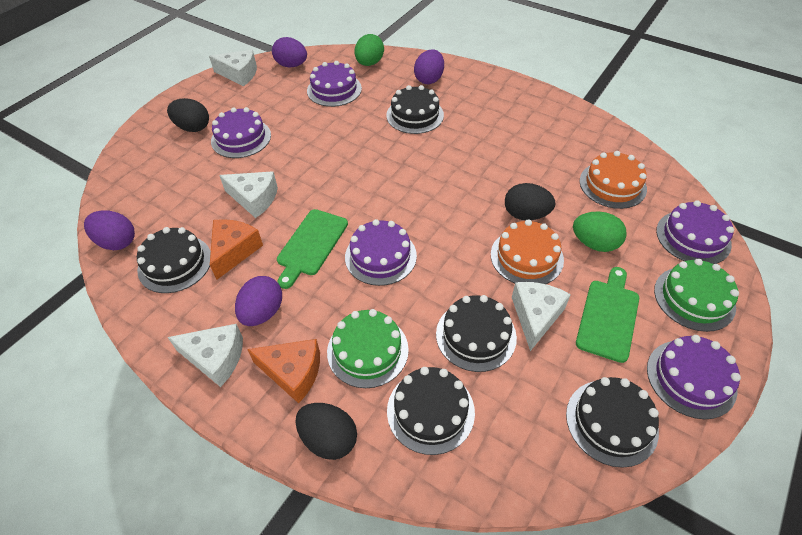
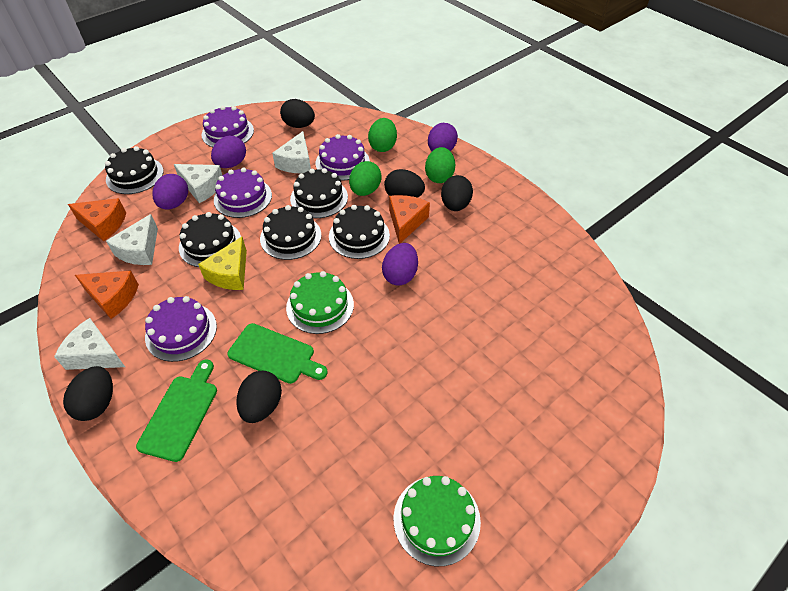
black egg: [167,98,209,132] [295,403,357,460] [505,183,556,220] = 3 -> [63,366,113,421] [236,371,282,423] [280,99,315,128] [384,169,425,198] [441,175,473,211] = 5
green egg: [354,34,384,66] [573,212,627,252] = 2 -> [349,161,382,196] [368,118,397,152] [425,147,456,183] = 3
orange cake: [491,219,564,284] [580,151,647,209] = 2 -> none = 0
orange cheese: [210,219,263,280] [247,339,320,404] = 2 -> [68,198,126,241] [75,271,139,319] [389,195,430,244] = 3
purple cake: [211,107,271,158] [307,61,362,107] [345,219,417,286] [647,335,741,419] [656,201,734,264] = 5 -> [145,296,217,362] [201,106,254,147] [214,167,272,218] [316,134,370,181] = 4
yellow cheese: none = 0 -> [198,237,247,290] = 1

